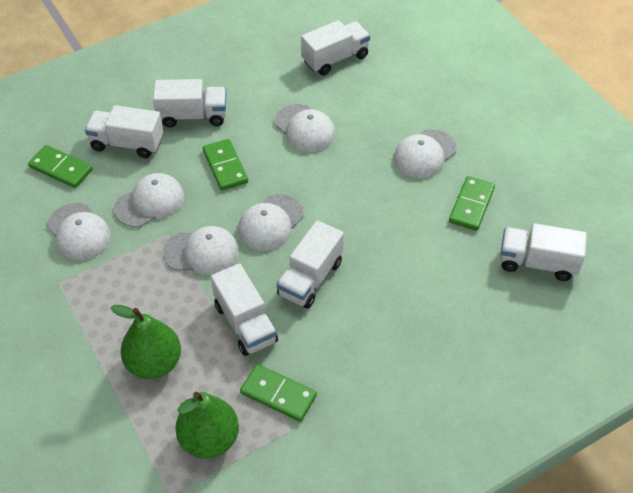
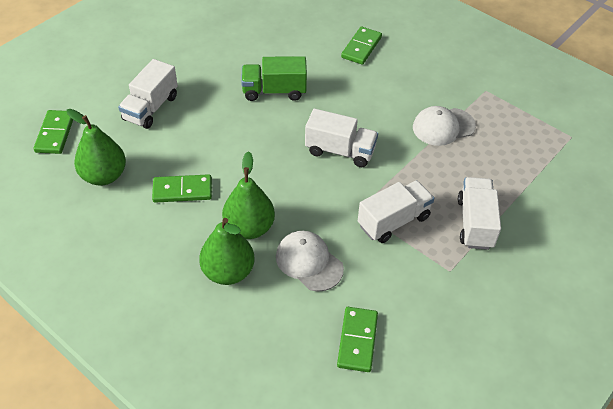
green pear: [110,305,181,379] [175,392,239,459] = 2 -> [67,109,126,186] [199,218,255,285] [222,151,275,239] = 3
green truck: none = 0 -> [241,56,307,101] = 1
white cap: [47,203,111,260] [114,173,185,227] [163,226,239,275] [238,194,304,250] [275,104,335,152] [394,129,457,178] = 6 -> [276,231,344,291] [413,106,476,146] = 2
white truck: [85,105,163,158] [153,79,227,127] [211,263,278,356] [277,220,344,309] [301,20,370,75] [500,223,587,281] = 6 -> [118,59,178,129] [305,109,378,167] [358,180,434,243] [458,177,501,250] = 4

